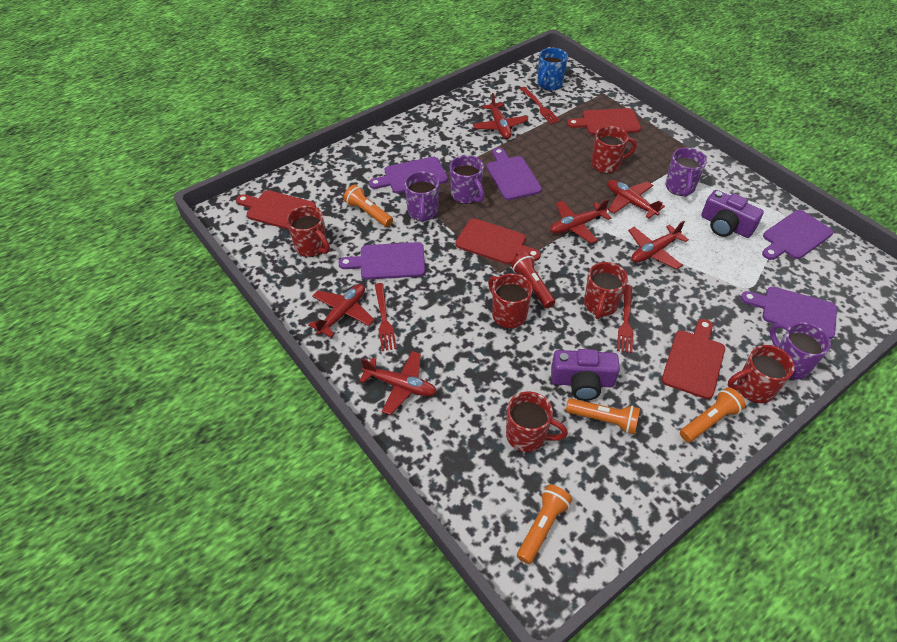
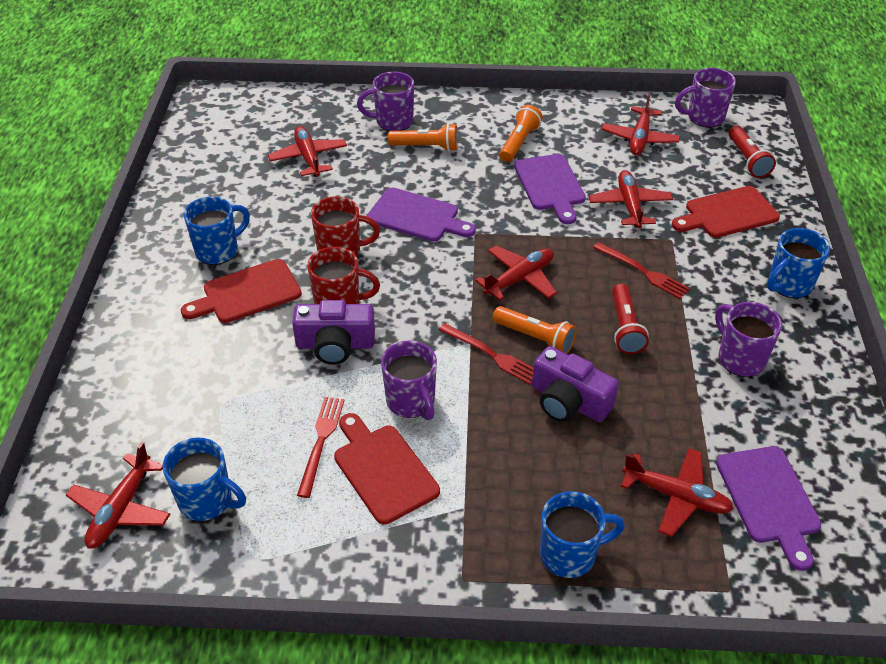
blue mug: [537,48,568,91] = 1 -> [163,438,246,521] [184,196,250,265] [540,491,625,578] [767,228,830,298] = 4
orange flashlight: [343,185,393,227] [517,484,572,564] [566,398,640,434] [680,387,745,442] = 4 -> [388,123,458,151] [493,306,577,354] [500,105,543,162] = 3
purple cutting board: [338,242,425,280] [369,157,448,193] [487,148,542,200] [741,287,837,339] [762,210,833,260] = 5 -> [367,188,476,242] [514,154,586,224] [716,446,821,571] = 3
red cutting board: [236,190,316,230] [455,218,541,264] [567,108,641,135] [662,319,725,399] = 4 -> [181,259,302,323] [334,413,440,525] [671,186,780,238] = 3
red flashlight: [511,252,555,308] = 1 -> [612,284,649,354] [729,126,776,178] = 2
red mug: [286,206,330,257] [488,273,532,328] [506,392,568,452] [584,262,628,319] [591,126,637,173] [728,345,795,403] = 6 -> [307,247,380,304] [311,196,380,257] = 2

